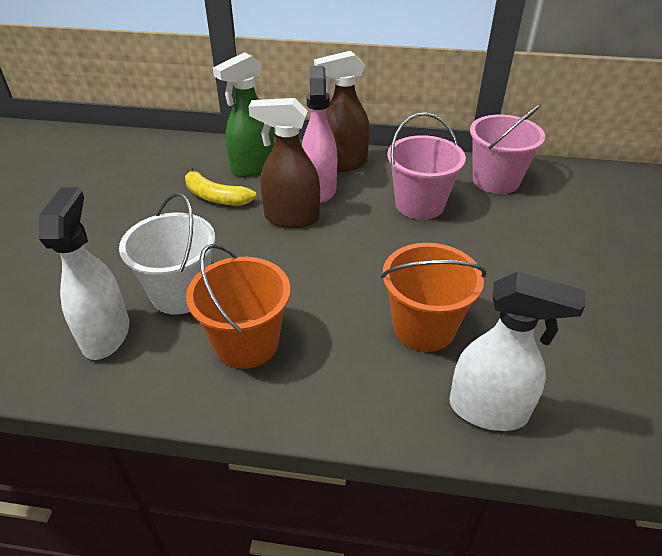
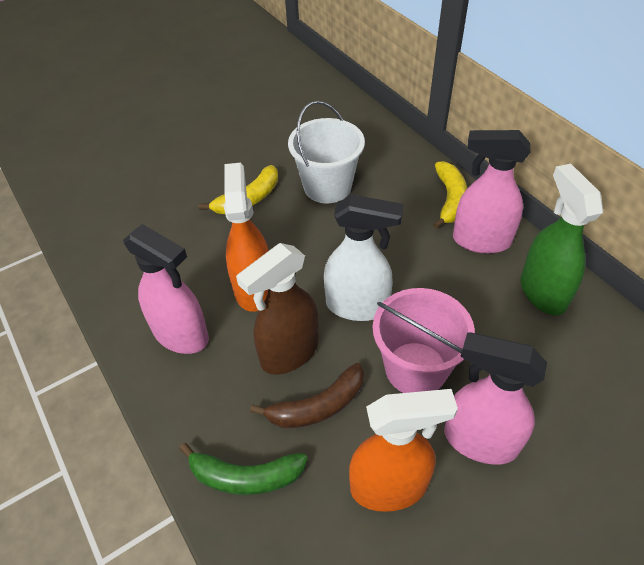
brown banana: none = 0 -> [250,363,364,428] = 1
brown spray bottle: [249,98,320,228] [314,51,370,172] = 2 -> [236,243,318,375] = 1
green banana: none = 0 -> [179,443,308,495] = 1
orange bucket: [186,244,290,369] [381,243,486,352] = 2 -> none = 0
orange spray bottle: none = 0 -> [224,163,269,312] [349,389,458,512] = 2
pink bucket: [387,113,466,220] [470,104,545,194] = 2 -> [373,288,475,393] = 1
pink spray bottle: [302,66,337,203] = 1 -> [123,224,209,354] [444,332,547,465] [453,130,531,254] = 3
white spray bottle: [39,187,129,360] [450,272,585,431] = 2 -> [324,194,403,321] = 1
yellow banana: [185,166,257,205] = 1 -> [198,165,278,214] [433,161,467,229] = 2

